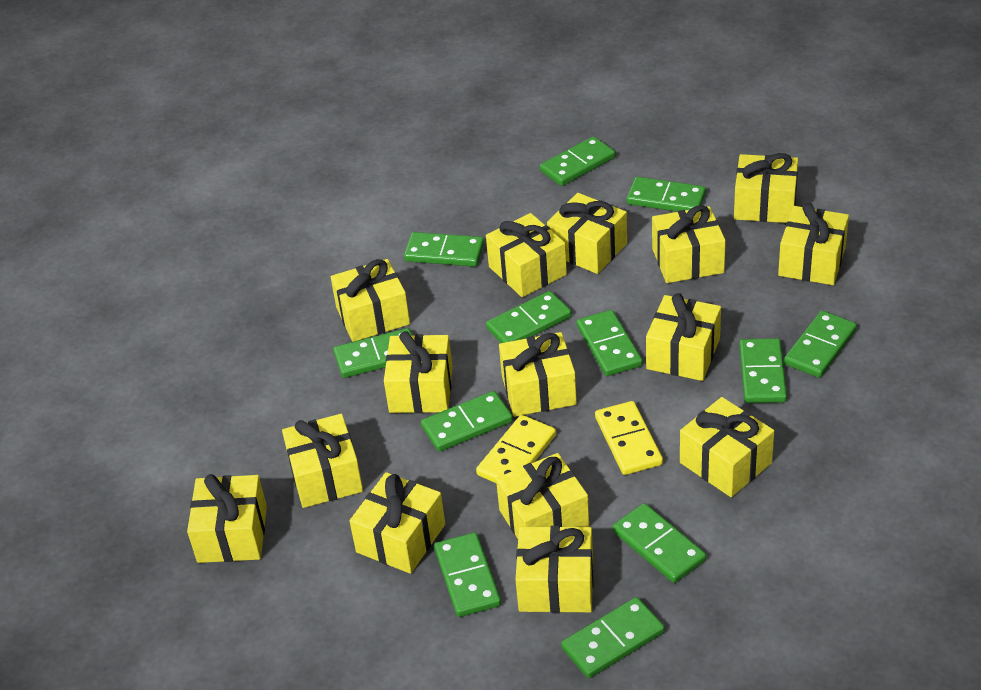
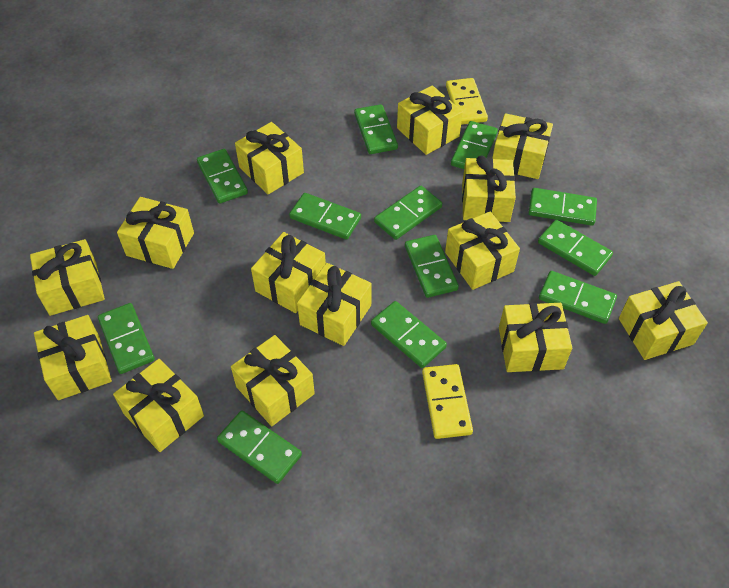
yellow gift: [187,474,267,563] [282,414,363,508] [331,259,410,342] [350,472,445,574] [384,331,453,413] [486,213,567,297] [496,453,589,538] [499,332,577,417] [515,526,593,613] [547,193,627,274] [646,293,721,381] [652,205,726,283] [680,397,774,497] [734,153,798,223] [778,203,849,285] = 15 -> [30,239,105,316] [34,315,112,400] [113,359,204,452] [117,197,194,269] [231,335,315,426] [235,122,304,194] [251,232,326,313] [297,263,372,346] [397,85,463,155] [445,211,520,290] [462,156,516,222] [492,113,553,179] [499,303,572,372] [619,281,708,360] = 14

